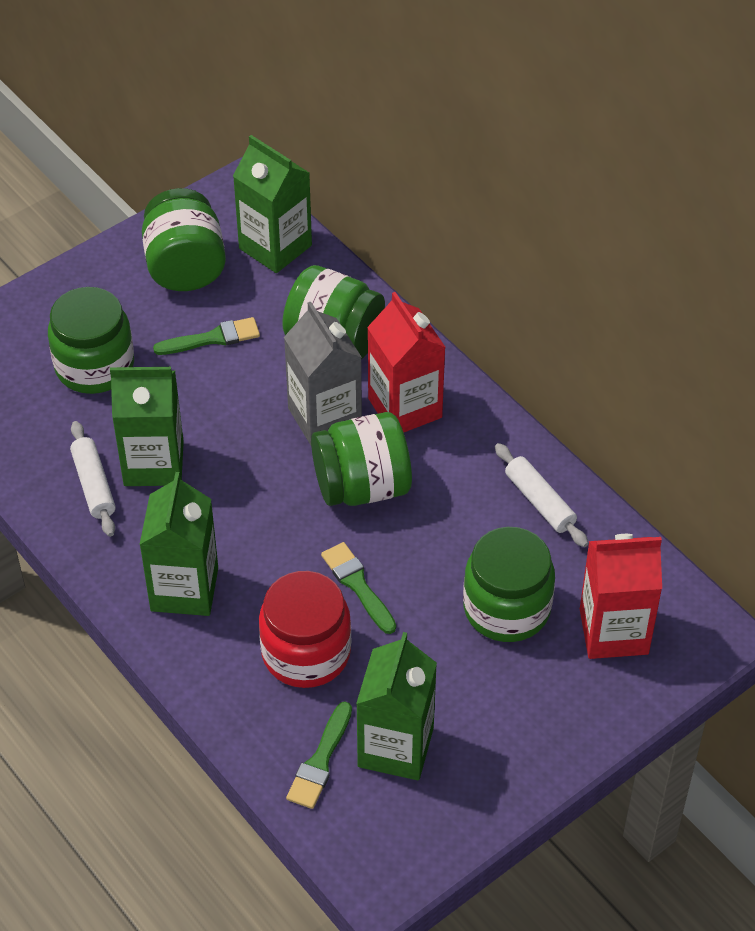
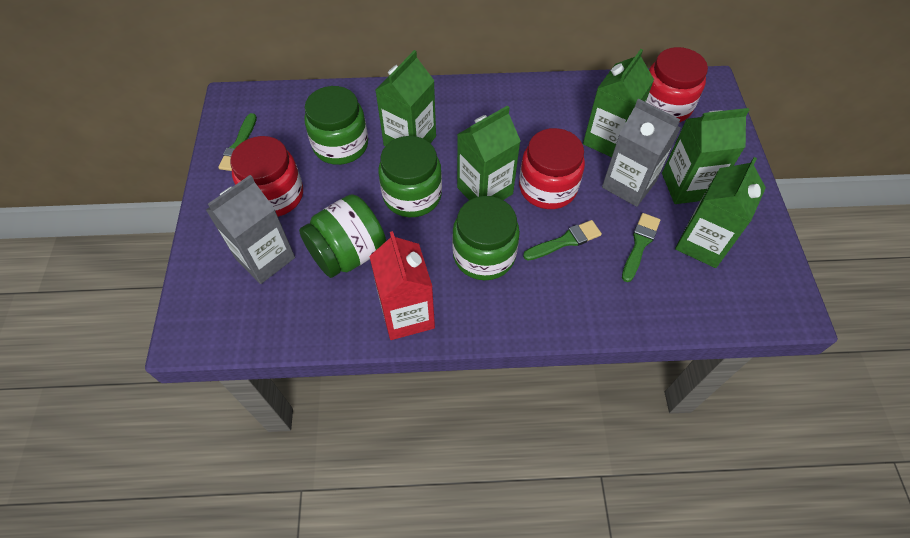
green carton: [110,367,184,486] [139,472,218,616] [233,135,312,273] [356,632,437,780] = 4 -> [375,50,436,146] [457,105,520,200] [583,49,654,157] [662,108,749,204] [675,157,766,268] = 5
green jar: [48,287,134,394] [142,188,226,291] [282,265,385,359] [311,412,412,506] [463,527,555,642] = 5 -> [299,194,386,278] [304,86,368,165] [379,136,442,217] [452,196,520,280] = 4
grey carton: [284,302,362,445] = 1 -> [206,175,295,284] [602,99,681,207] = 2
red carton: [367,292,446,432] [580,534,662,659] = 2 -> [369,231,435,340] = 1
red jar: [259,571,351,688] = 1 -> [230,136,303,217] [519,128,585,209] [646,47,708,123] = 3
white rolling pin: [70,421,115,537] [495,443,588,547] = 2 -> none = 0

